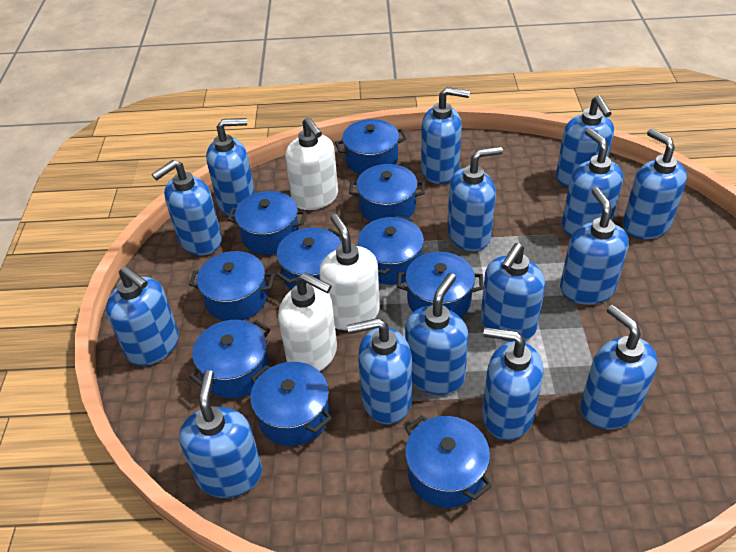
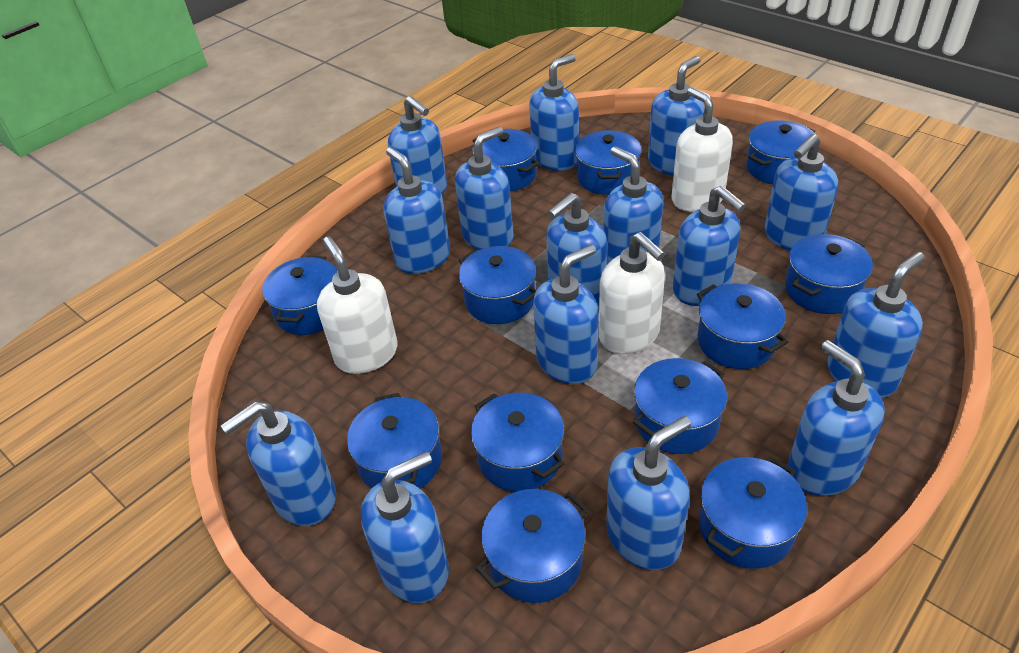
blue pot: [189,251,275,321] [189,320,270,399] [227,191,307,255] [250,362,332,446] [276,228,342,290] [335,119,407,174] [349,164,425,222] [358,216,424,285] [397,252,483,318] [405,416,492,508] = 10 -> [262,256,338,335] [347,393,442,489] [459,246,536,324] [471,393,564,492] [472,129,539,191] [476,489,589,603] [575,130,642,195] [633,358,727,454] [697,283,788,369] [699,457,807,569] [746,120,815,184] [785,234,873,314] = 12

